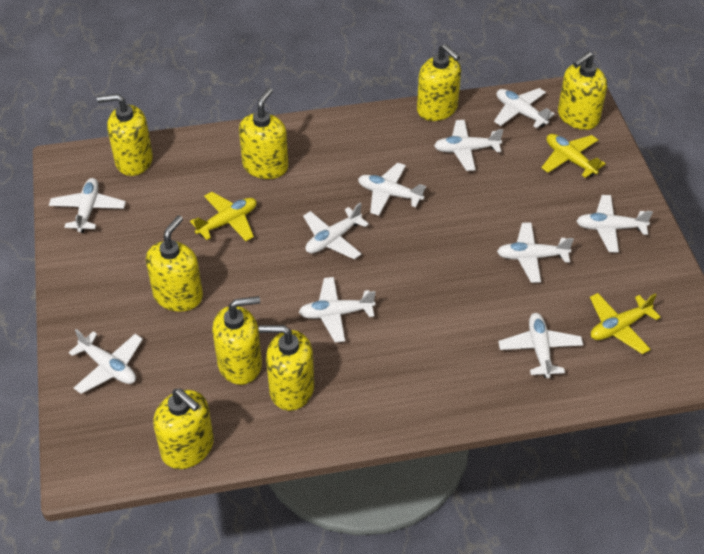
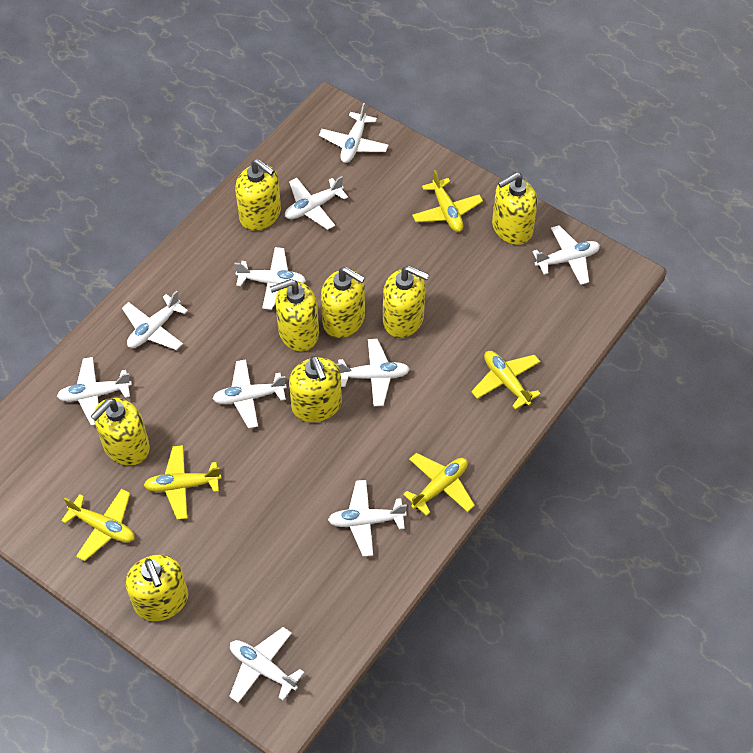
yellow plane: [190,192,257,241] [541,134,606,178] [590,293,661,354] = 3 -> [61,489,134,561] [144,445,221,520] [403,453,475,516] [412,170,483,232] [471,351,541,410] = 5

